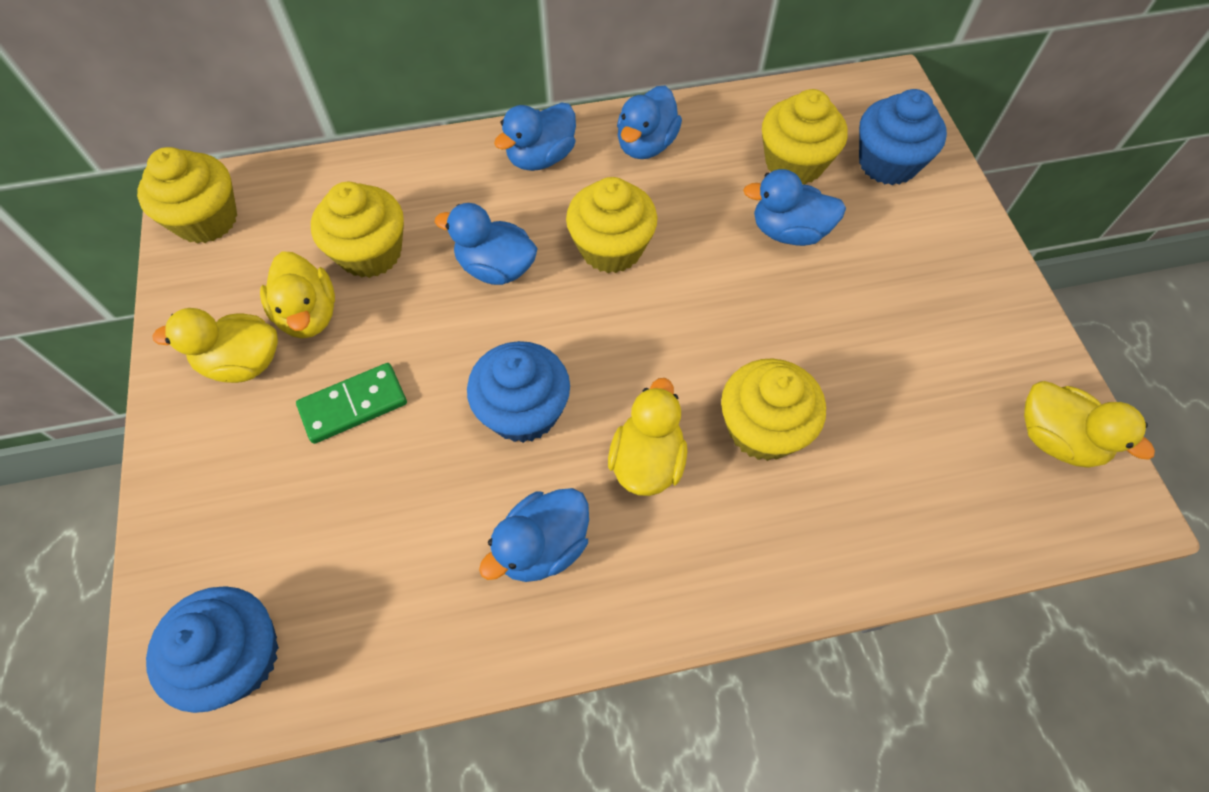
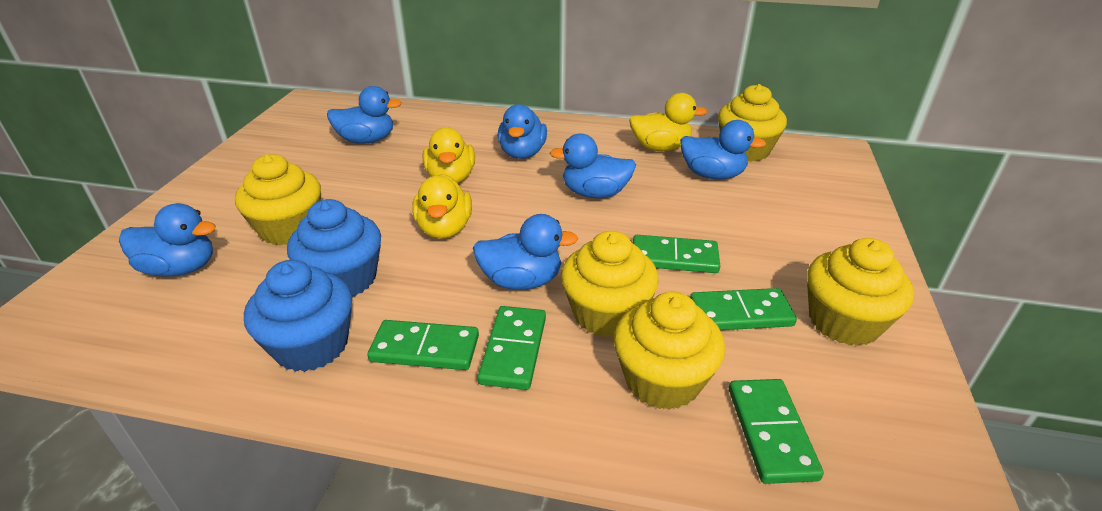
blue cupcake: [146,586,279,713] [467,341,570,443] [859,89,947,185] = 3 -> [244,260,352,372] [287,199,381,296] = 2
blue duck: [435,203,538,285] [479,488,589,582] [494,102,576,171] [617,86,682,159] [743,169,846,246] = 5 -> [119,203,216,276] [327,86,402,144] [473,214,579,290] [498,104,547,159] [550,134,636,198] [680,120,766,179] = 6
green domino: [296,363,407,444] = 1 -> [368,320,479,370] [478,306,546,390] [633,235,720,273] [690,288,797,330] [729,379,824,484] = 5
yellow duck: [152,308,278,383] [260,251,335,338] [608,378,687,496] [1024,381,1155,468] = 4 -> [412,174,472,239] [423,128,475,183] [629,93,707,151] = 3

